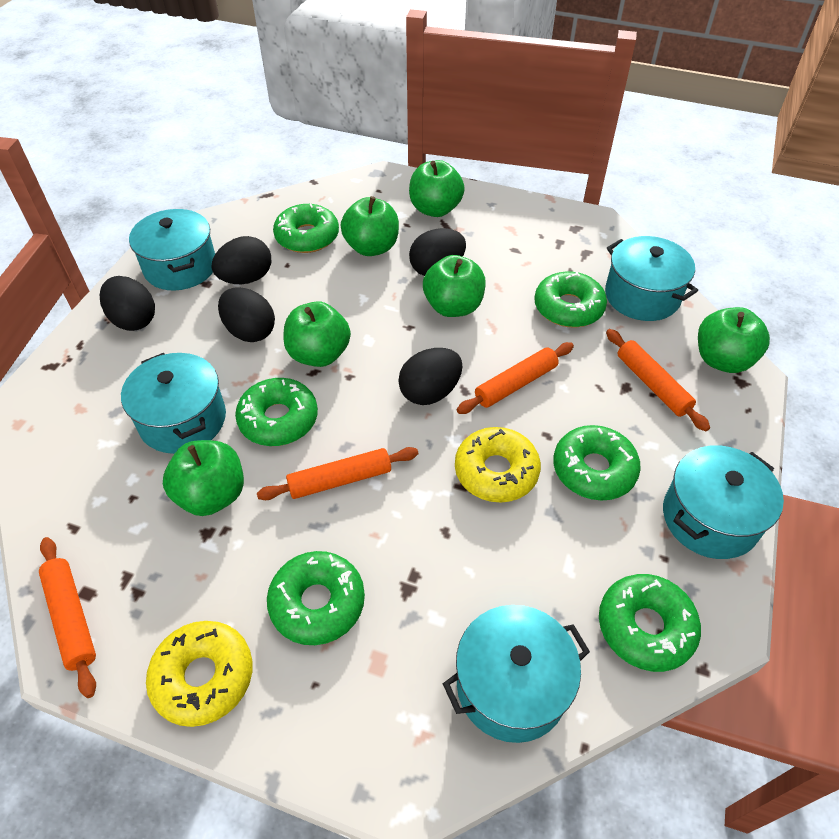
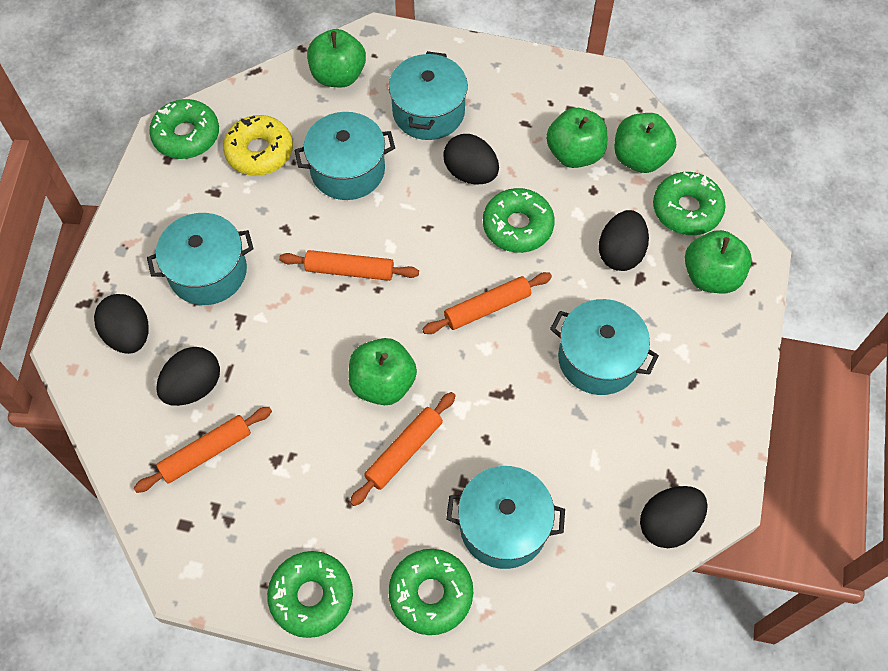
green apple: [163,440,244,516] [284,301,351,367] [341,196,399,256] [409,160,465,217] [423,255,486,317] [698,307,770,373] = 6 -> [307,29,366,87] [348,338,417,405] [546,108,607,168] [614,113,676,173] [685,230,752,293] = 5
green donut: [235,378,318,446] [267,551,365,645] [273,204,339,253] [534,271,607,327] [553,425,641,501] [599,574,701,672] = 6 -> [149,99,219,159] [267,551,353,638] [388,549,473,635] [483,188,555,253] [653,172,726,235] = 5
yellow donut: [146,621,252,727] [455,427,541,503] = 2 -> [223,115,293,176] = 1

